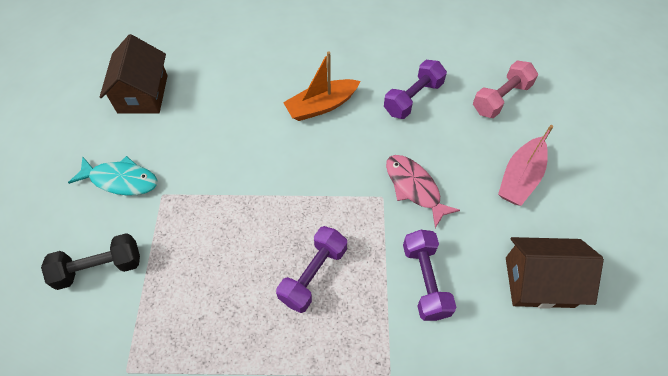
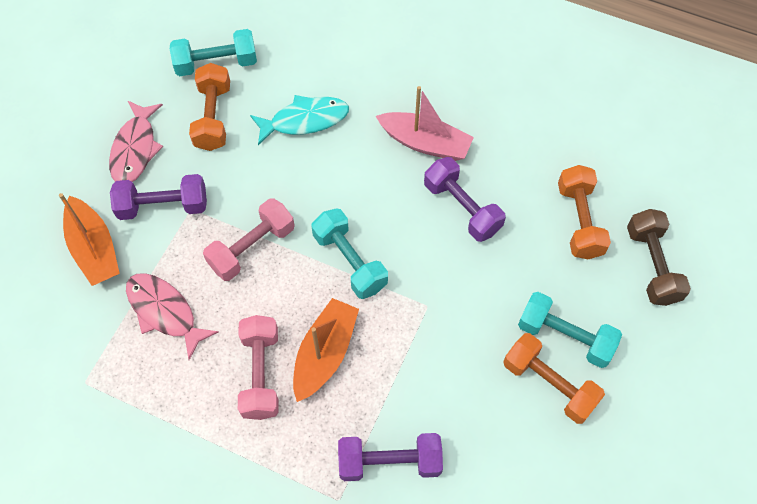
black dumbbell: [41,233,140,290] = 1 -> none = 0
brown dumbbell: none = 0 -> [627,209,691,306] = 1
brown house: [100,34,168,113] [506,237,604,309] = 2 -> none = 0
orange boat: [283,51,360,121] = 1 -> [59,193,120,286] [293,298,359,402] = 2
orange dumbbell: none = 0 -> [189,63,230,151] [503,333,605,424] [558,165,611,259] = 3
pink dumbbell: [473,61,538,118] = 1 -> [203,198,295,281] [238,315,278,420] = 2
pink fish: [386,155,460,228] = 1 -> [109,101,163,182] [126,273,219,360] = 2
turquoise dumbbell: none = 0 -> [170,29,257,76] [311,208,388,299] [518,292,622,368] = 3

